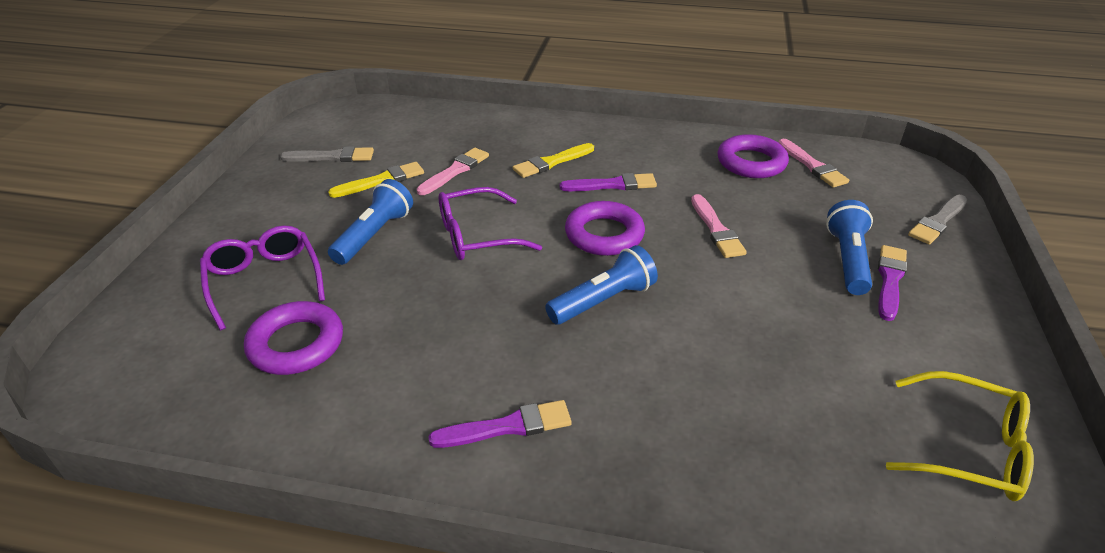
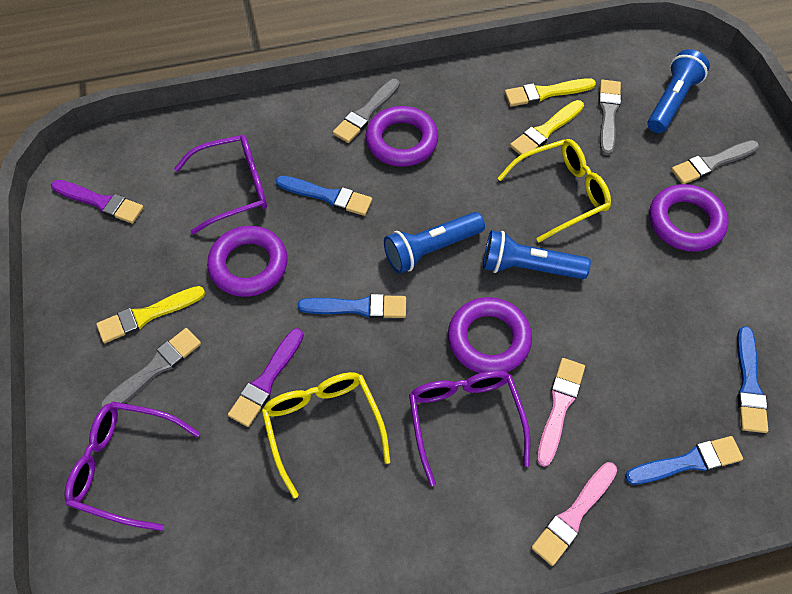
blue brush: none = 0 -> [276,176,372,216] [298,294,406,319] [625,436,743,484] [737,326,768,433] = 4
grey brush: [280,146,374,162] [908,195,967,245] = 2 -> [100,328,201,408] [333,79,400,143] [598,80,621,155] [671,140,759,184] = 4
pink brush: [417,148,489,195] [691,194,747,258] [778,139,849,187] = 3 -> [531,462,617,566] [537,358,585,467] = 2
purple brush: [428,400,572,448] [560,173,657,191] [878,245,907,321] = 3 -> [51,180,144,223] [228,328,304,427] = 2
purple glasses: [200,225,325,330] [439,187,542,260] = 2 -> [64,402,200,531] [174,135,267,234] [409,370,531,486] = 3
purple ring: [244,301,343,375] [565,201,645,256] [718,134,789,178] = 3 -> [207,226,288,297] [365,106,438,167] [448,297,532,373] [649,184,729,252] = 4
yellow brush: [328,162,424,198] [513,143,594,178] = 2 -> [96,286,205,343] [505,78,596,107] [510,100,584,155] = 3
yellow glasses: [886,371,1034,501] = 1 -> [261,372,390,498] [498,139,611,242] = 2

